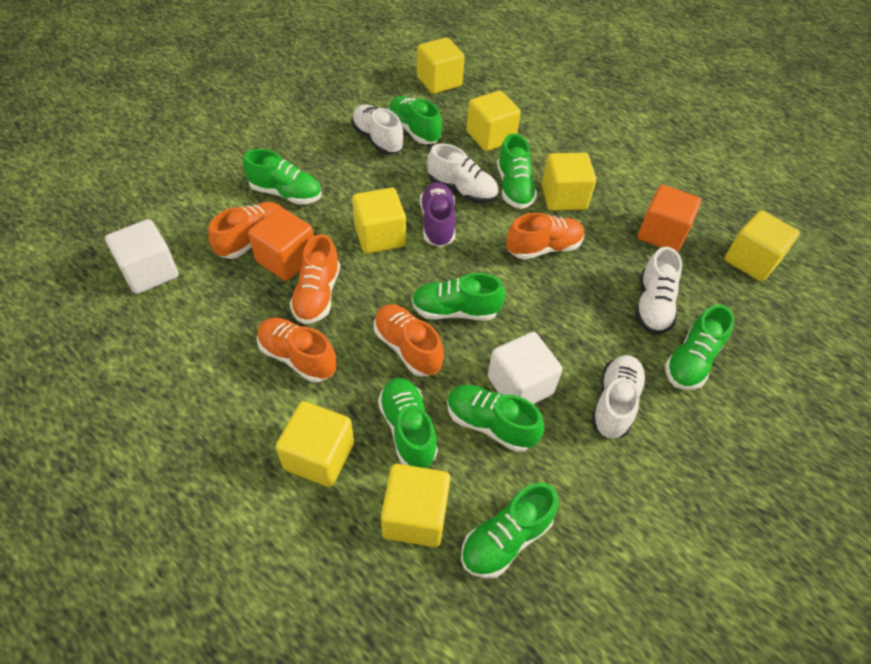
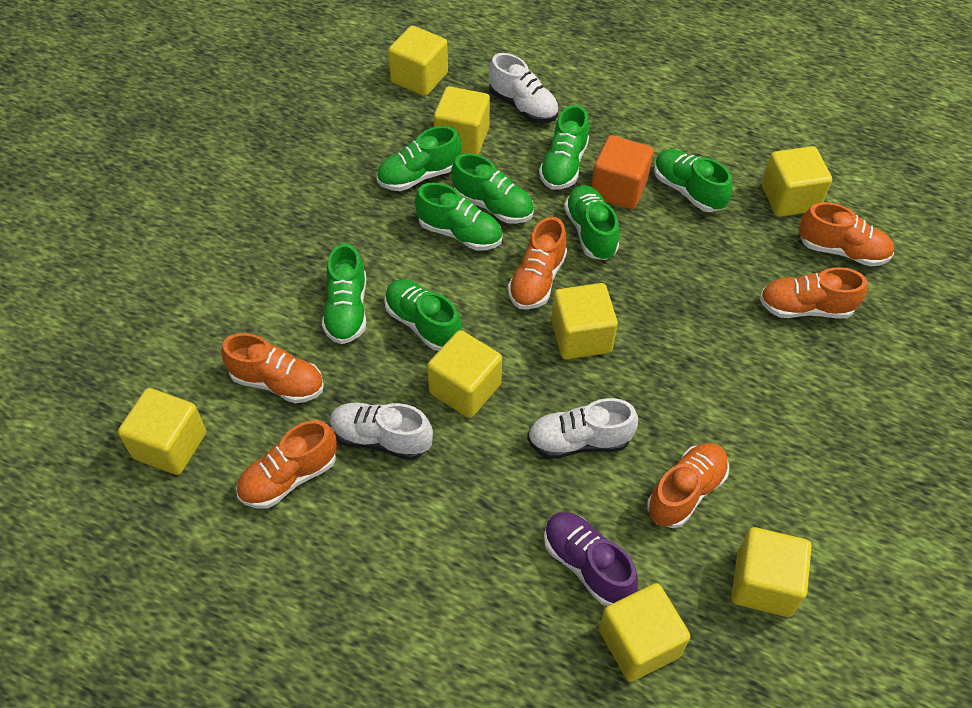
orange cube: [248,207,314,281] [638,185,701,252] = 2 -> [591,135,654,209] = 1
orange shoe: [208,202,281,259] [257,318,336,382] [290,234,340,324] [374,304,444,377] [506,213,585,260] = 5 -> [221,333,324,403] [236,420,337,509] [508,217,567,310] [647,443,729,528] [759,267,867,318] [798,202,894,267] = 6
white cube: [105,219,179,294] [488,332,563,404] = 2 -> none = 0
white shoe: [351,104,404,154] [427,144,499,203] [591,355,647,439] [635,247,682,334] = 4 -> [330,403,433,460] [489,53,559,123] [527,398,638,459] = 3
yellow cube: [276,401,354,487] [352,188,406,254] [381,464,450,547] [417,37,465,94] [466,91,521,151] [541,152,596,211] [725,210,800,282] = 7 -> [118,388,206,475] [388,26,448,96] [427,330,502,418] [434,86,490,155] [551,283,618,359] [599,583,691,682] [731,527,812,617] [761,146,832,217] = 8

